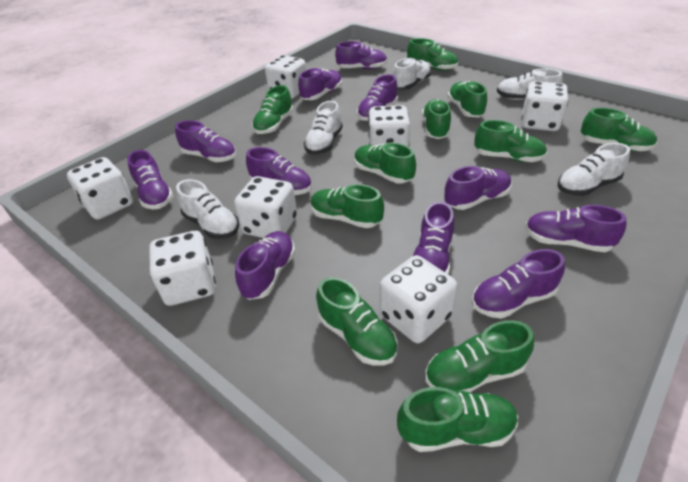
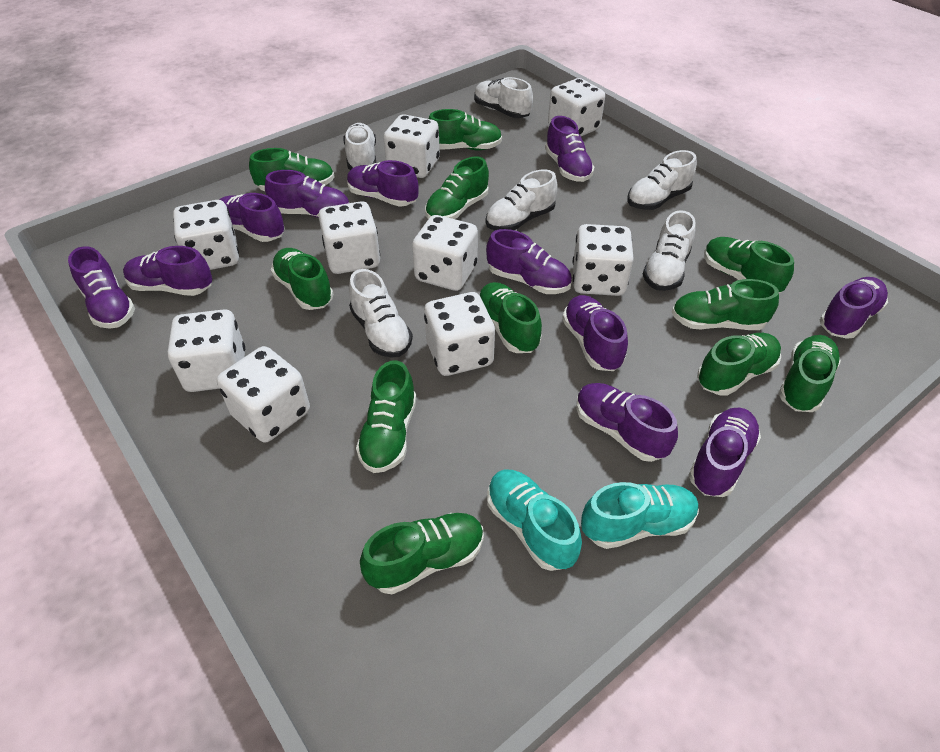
turquoise shoe: none = 0 -> [487,469,582,571] [581,482,699,549] = 2
white dice: [67,157,133,220] [149,231,216,306] [234,176,297,238] [265,55,306,99] [368,105,410,147] [380,255,457,343] [521,81,568,131] = 7 -> [168,309,245,392] [173,200,239,270] [217,346,310,442] [318,201,380,274] [384,114,440,178] [412,215,478,291] [424,292,495,376] [548,78,605,136] [573,224,634,296] = 9
white shoe: [176,179,239,239] [304,101,343,155] [393,58,431,90] [497,69,563,100] [558,143,630,196] = 5 -> [343,123,376,170] [349,269,413,358] [474,77,533,118] [486,169,558,230] [627,150,697,210] [643,210,696,291] = 6

